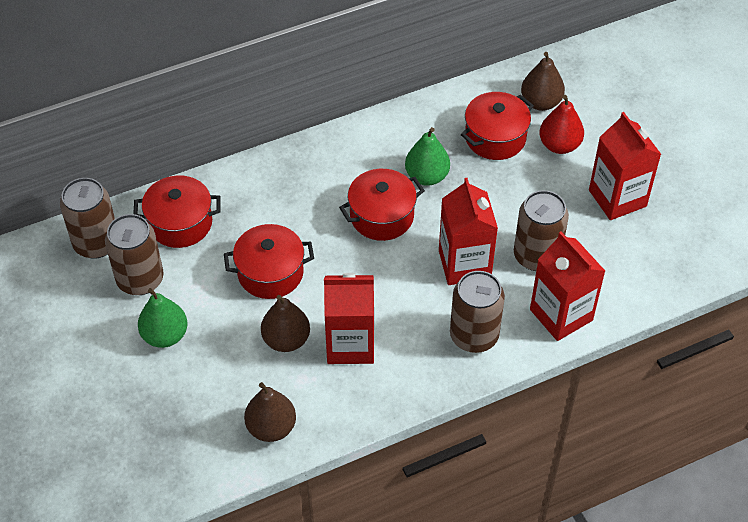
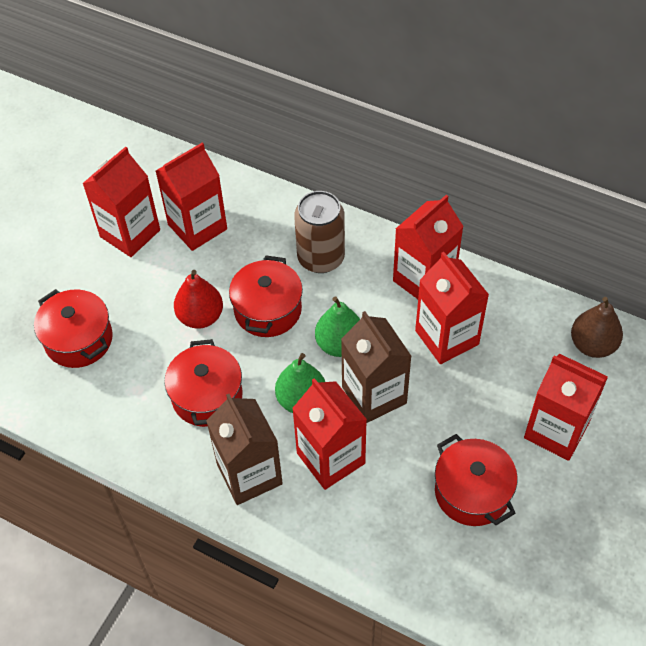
brown can: [60,178,115,259] [105,214,164,295] [450,271,505,353] [514,190,569,271] = 4 -> [294,191,345,273] = 1
brown carton: none = 0 -> [206,394,283,505] [341,311,412,423] = 2
brown pear: [244,382,296,442] [261,295,310,352] [521,52,565,111] = 3 -> [571,297,623,358] = 1
red carton: [324,273,374,364] [439,178,498,285] [530,232,605,341] [589,112,661,220] = 4 -> [82,146,160,257] [156,143,227,251] [292,378,367,490] [393,195,464,299] [415,252,489,364] [524,354,608,461] = 6

